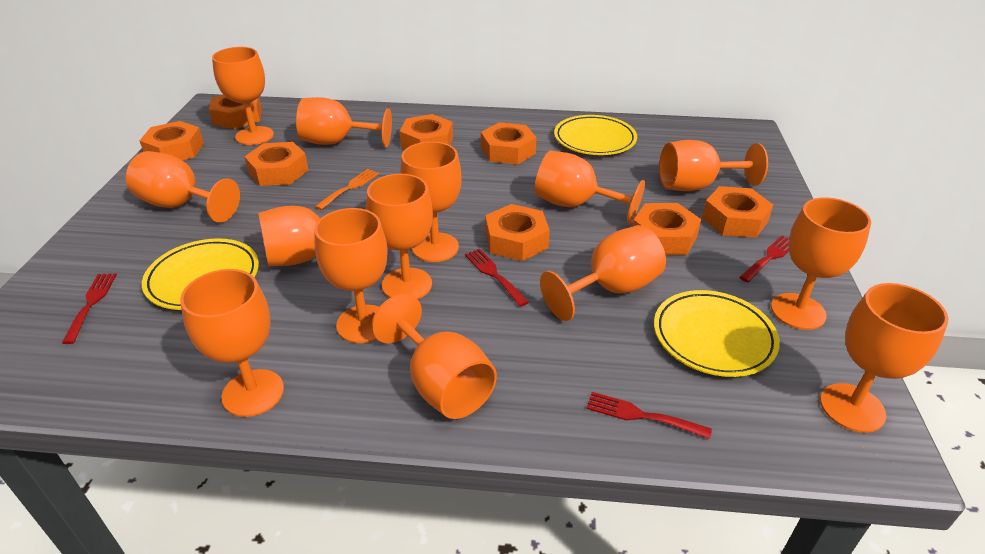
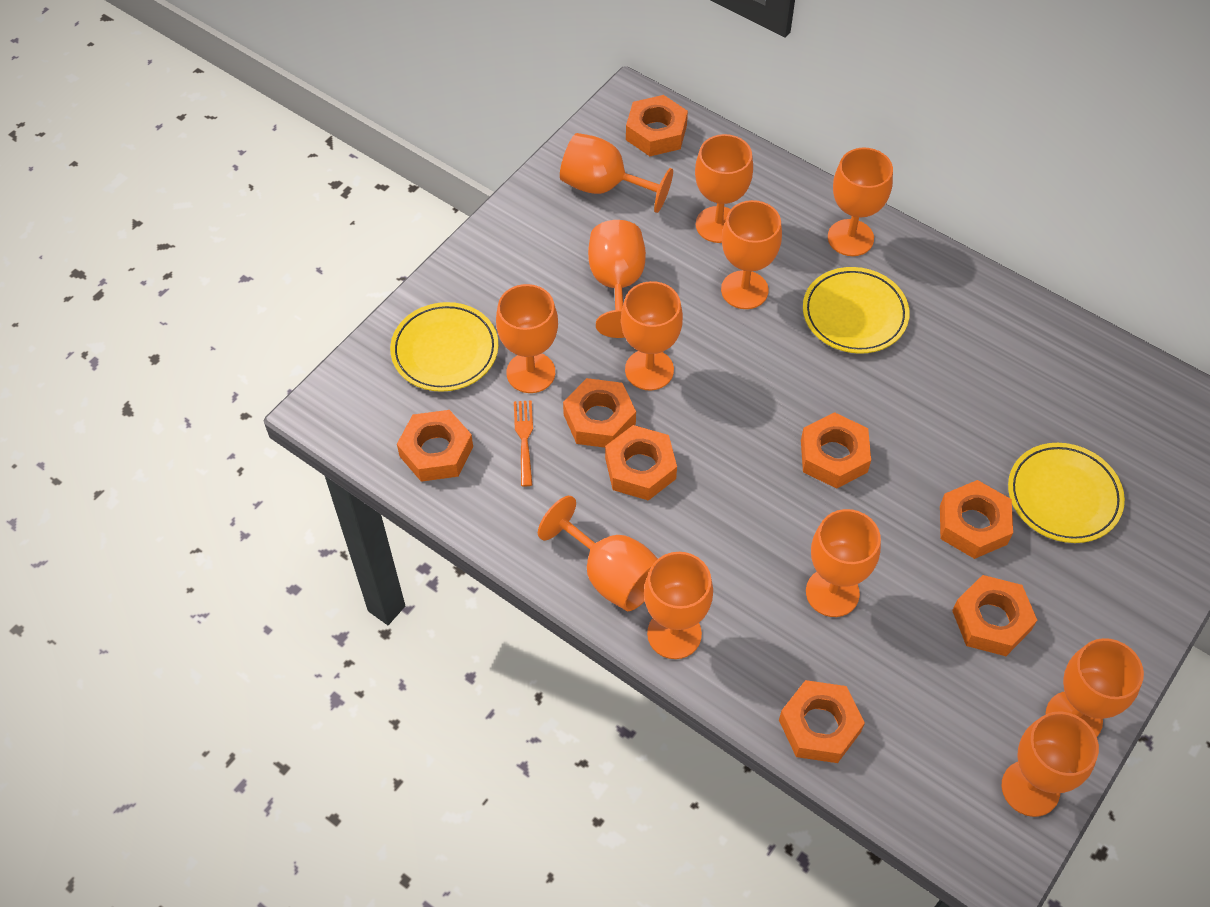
orange goblet: [126,151,240,223] [180,269,284,417] [212,47,274,145] [258,201,367,266] [296,97,392,147] [314,208,387,343] [366,174,433,299] [372,294,497,419] [400,141,462,262] [535,151,645,224] [540,225,666,321] [659,140,768,191] [771,197,871,330] [820,283,949,433] = 14 -> [496,284,558,393] [538,496,658,611] [560,133,673,213] [588,220,646,338] [621,281,683,390] [644,552,713,659] [695,134,753,243] [721,200,782,309] [806,509,881,617] [828,147,893,256] [1002,711,1099,817] [1045,638,1144,737] = 12
red fork: [62,273,117,344] [465,249,529,307] [586,392,712,439] [739,236,789,282] = 4 -> none = 0

